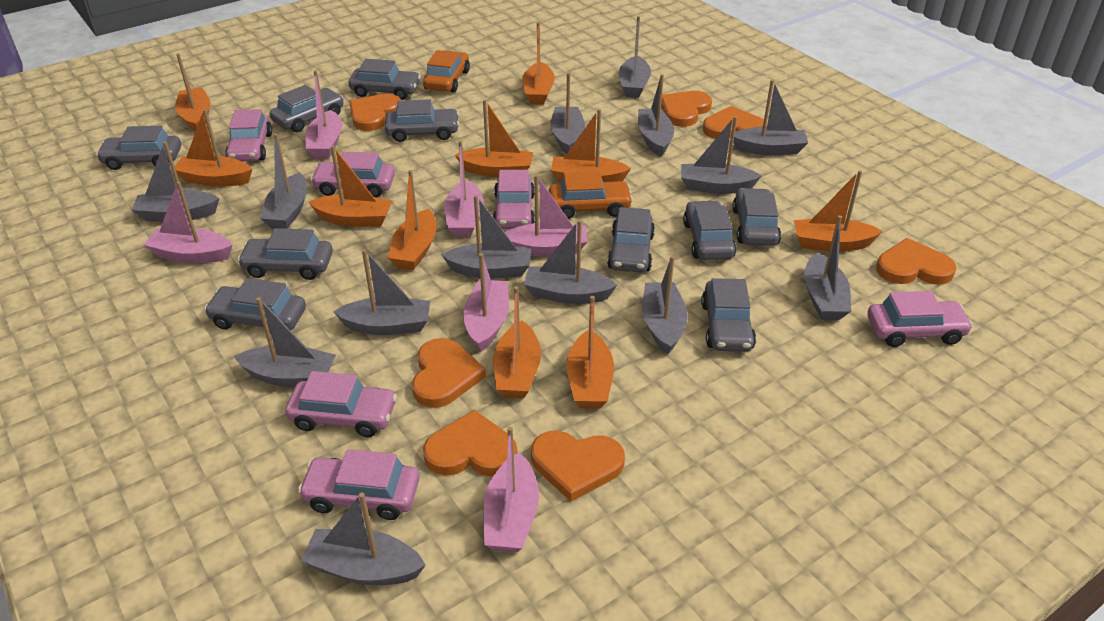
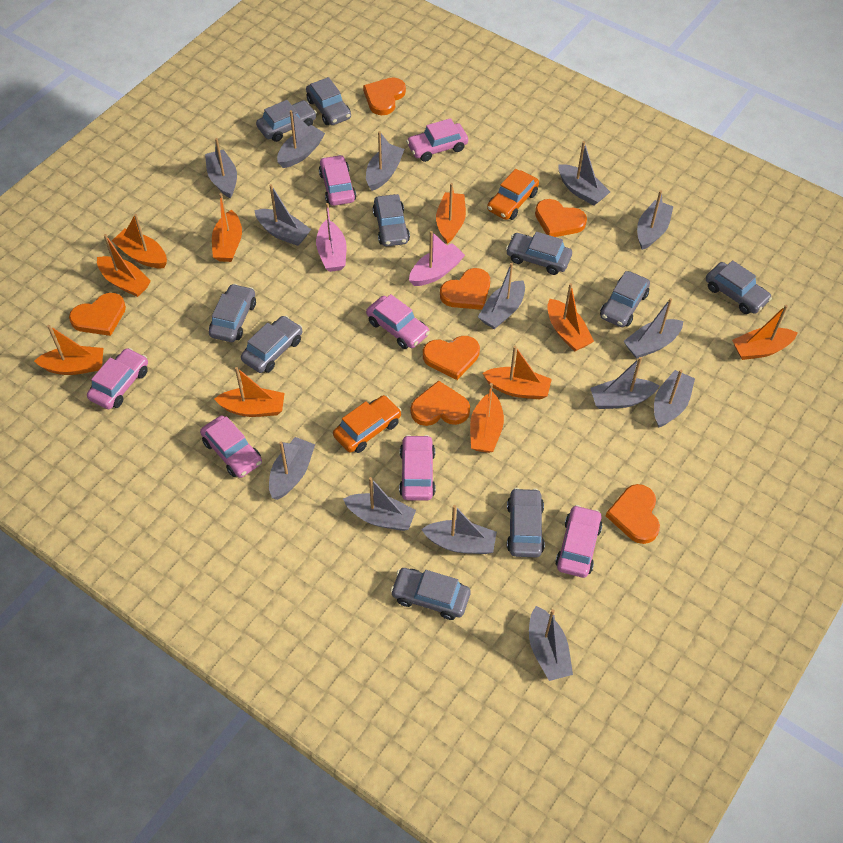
pink boat: [144,181,232,263] [305,70,342,159] [444,141,484,237] [463,253,509,352] [483,427,539,552] [505,175,587,257] = 6 -> [316,203,347,272] [409,231,465,286] = 2
pink car: [225,109,272,162] [285,371,397,437] [298,449,420,520] [311,152,395,197] [493,170,535,229] [867,291,973,347] = 6 -> [87,348,148,409] [200,416,262,478] [319,155,356,206] [366,294,430,349] [399,435,436,500] [406,118,468,162] [555,505,603,578] = 7

